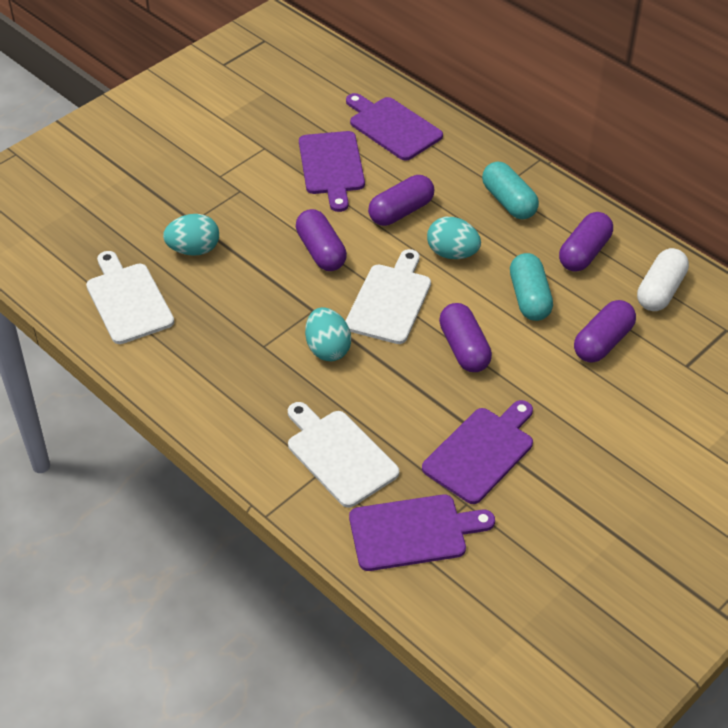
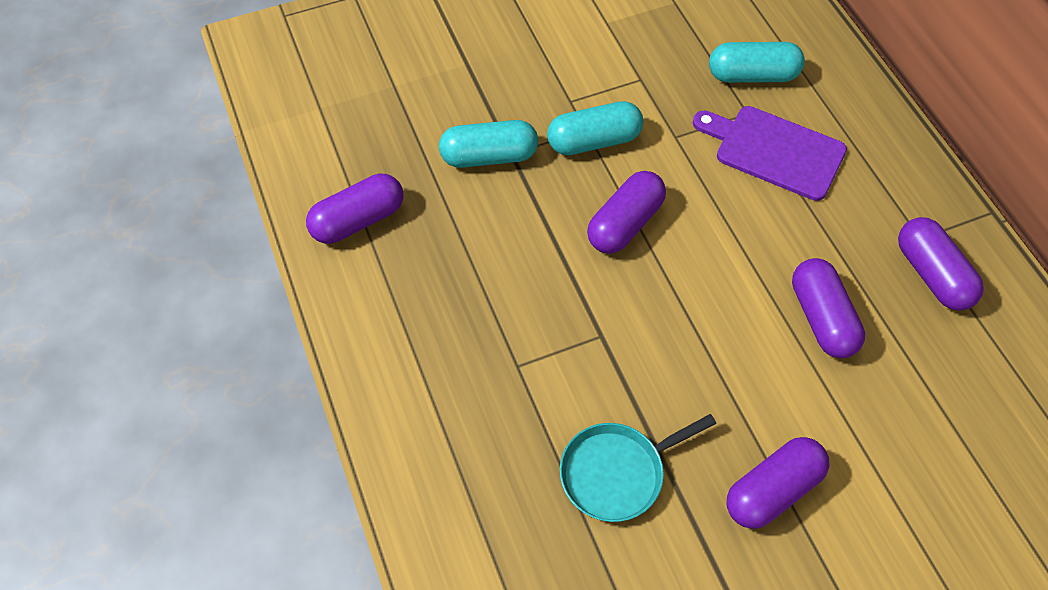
purple cutting board: [299,131,365,212] [346,93,443,161] [349,494,495,571] [422,400,533,504] = 4 -> [693,106,847,201] = 1
turquoise capsule: [482,162,539,219] [510,253,553,321] = 2 -> [439,120,538,168] [547,101,643,155] [709,42,805,83] = 3
turquoise egg: [163,214,219,256] [305,307,351,361] [427,217,481,259] = 3 -> none = 0
turquoise pan: none = 0 -> [560,414,716,522] = 1
white capsule: [637,248,689,311] = 1 -> none = 0
white cutting board: [86,251,174,344] [288,402,399,508] [345,249,431,344] = 3 -> none = 0

